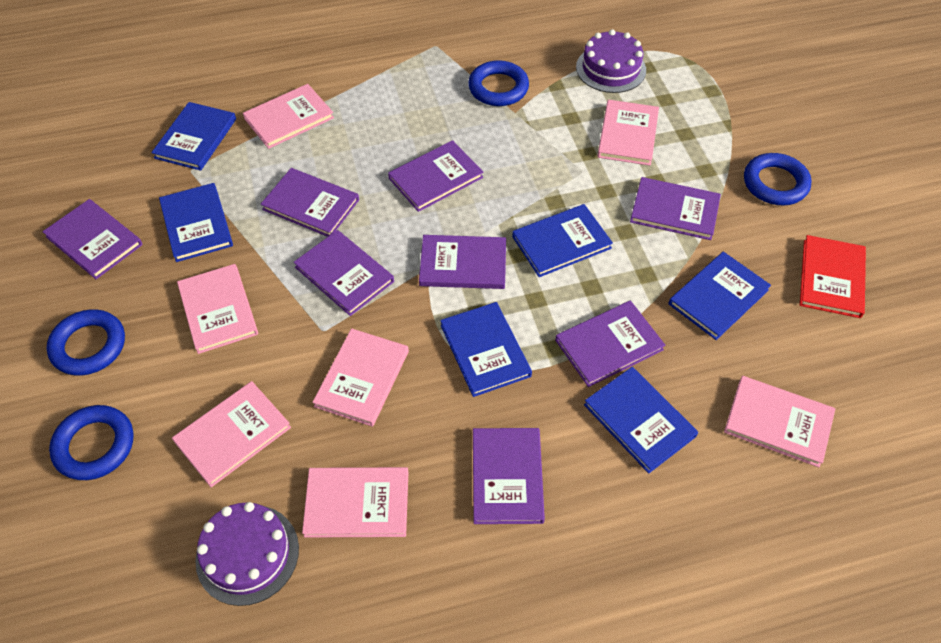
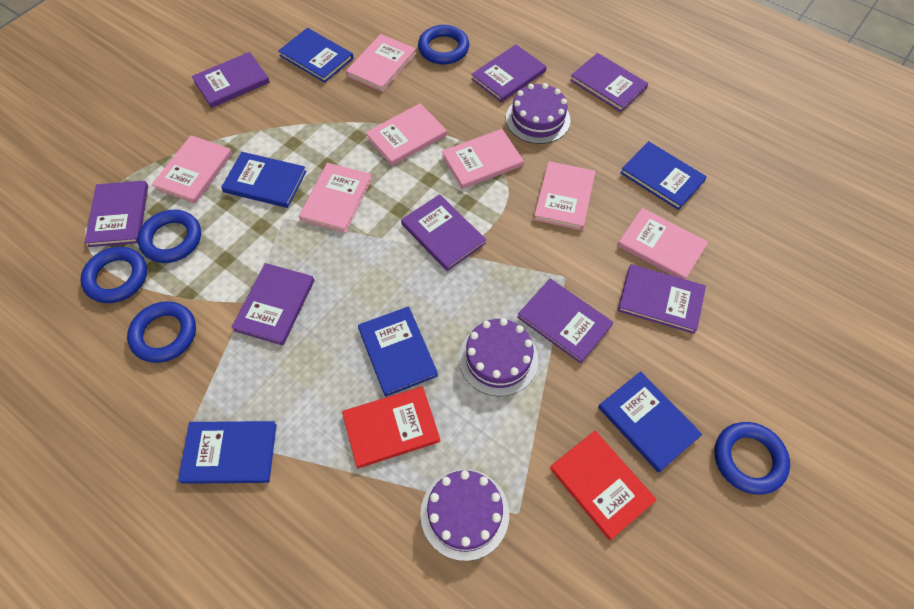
blue ring: [47,309,125,376] [49,405,134,480] [468,60,529,106] [744,153,811,205] = 4 -> [80,247,147,303] [127,301,196,363] [138,210,201,263] [418,25,469,64] [715,422,790,495] = 5
purple cake: [196,502,299,606] [576,29,646,93] = 2 -> [420,469,509,561] [459,318,538,396] [506,83,570,144] = 3
red book: [800,235,866,318] = 1 -> [342,387,440,469] [550,431,656,541] = 2

